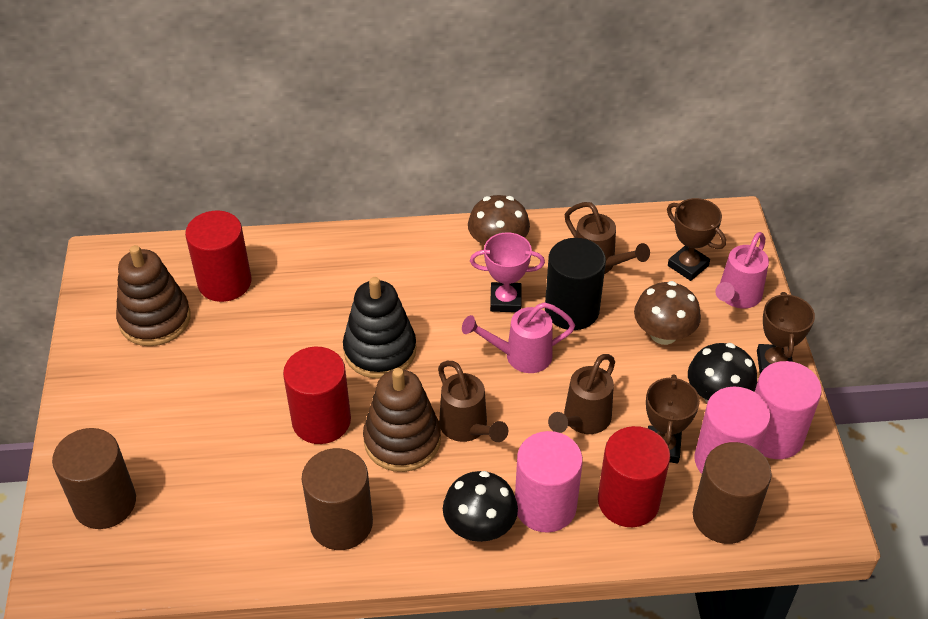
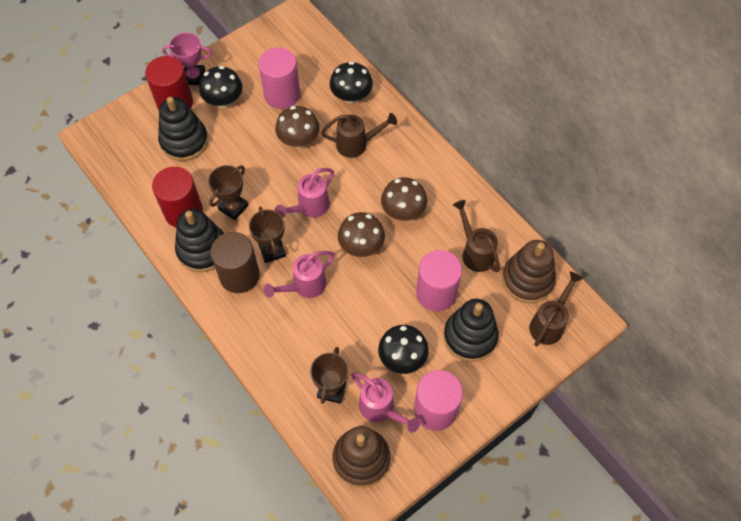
black cylinder: [545,238,606,330] = 1 -> none = 0
black mushroom: [443,471,518,542] [688,343,757,403] = 2 -> [199,66,242,108] [330,61,373,103] [378,325,429,374] = 3
black stacking toy: [343,277,416,379] = 1 -> [158,97,208,161] [175,209,224,272] [444,299,499,362] = 3
brown cylinder: [52,428,136,529] [302,448,373,550] [693,442,772,544] = 3 -> [210,232,260,293] = 1
brown mushroom: [468,195,530,245] [634,281,701,345] = 2 -> [275,106,320,147] [338,212,385,257] [381,177,427,221] = 3
pink watering can: [462,302,575,373] [715,232,769,308] = 2 -> [264,251,335,298] [275,168,334,218] [351,373,420,433] = 3
red cylinder: [185,211,252,302] [283,347,351,444] [598,426,670,527] = 3 -> [145,56,193,110] [152,167,203,227] = 2

